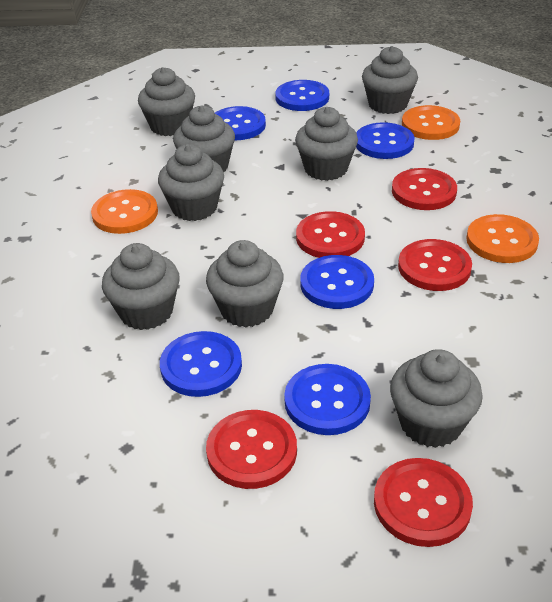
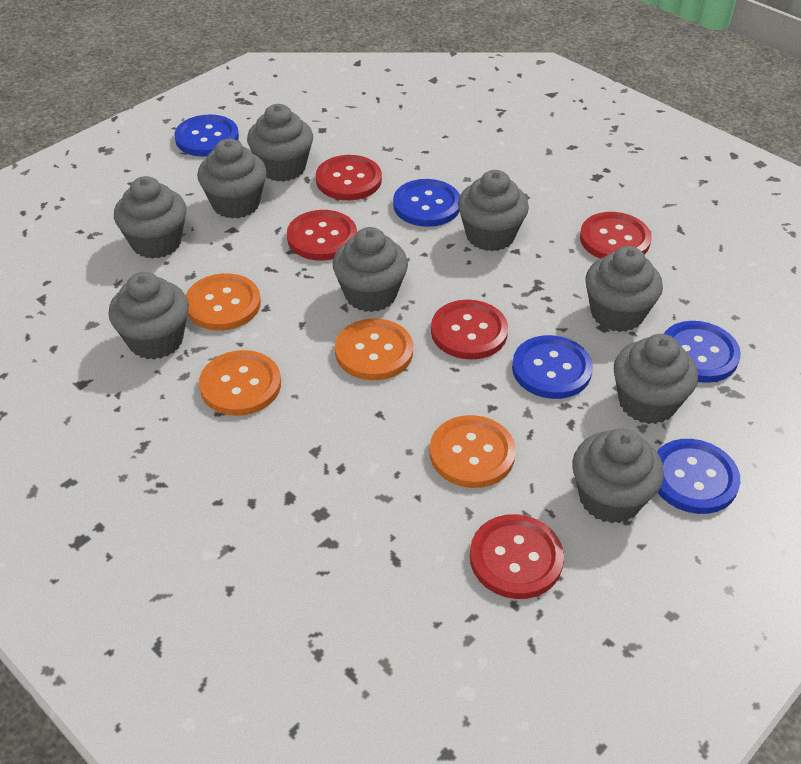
blue button: [160,331,242,397] [215,106,266,140] [275,80,329,111] [284,364,371,435] [300,255,374,309] [356,122,415,159] = 6 -> [175,114,239,157] [393,179,460,227] [512,335,593,399] [657,439,740,514] [664,321,741,383] = 5
grey cupcake: [102,243,180,330] [138,67,195,136] [158,144,224,221] [173,105,235,172] [206,240,284,327] [295,107,358,181] [362,46,418,114] [390,349,483,448] = 8 -> [108,272,189,359] [114,176,187,259] [197,139,267,219] [247,104,313,182] [333,227,408,312] [458,170,529,251] [572,428,664,523] [585,246,663,332] [614,334,698,424] = 9
orange button: [91,189,158,234] [402,105,460,140] [466,214,539,263] = 3 -> [186,273,261,331] [199,350,281,416] [335,318,413,380] [430,415,516,488] = 4

